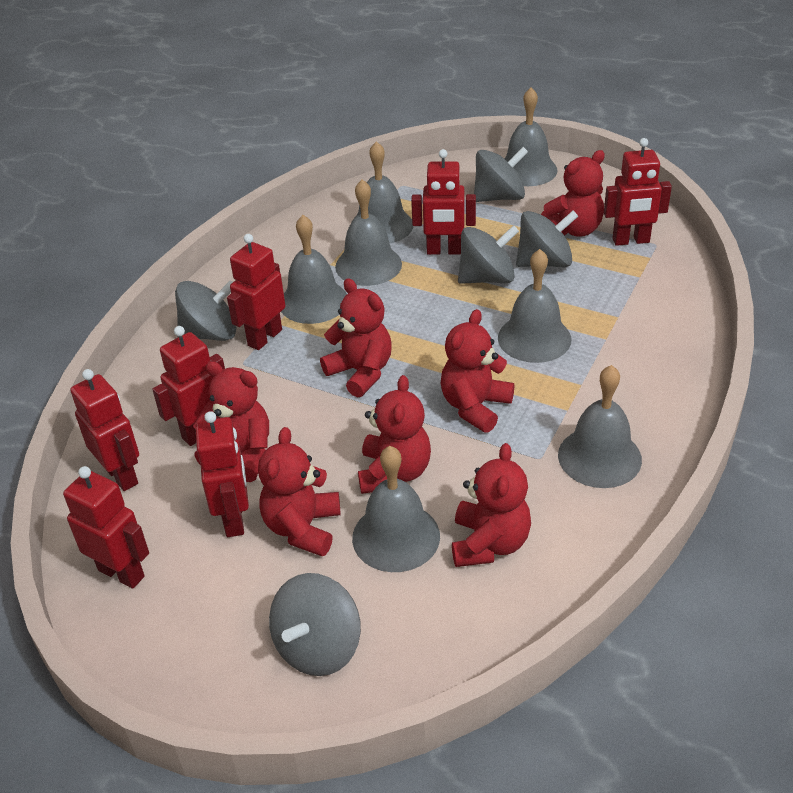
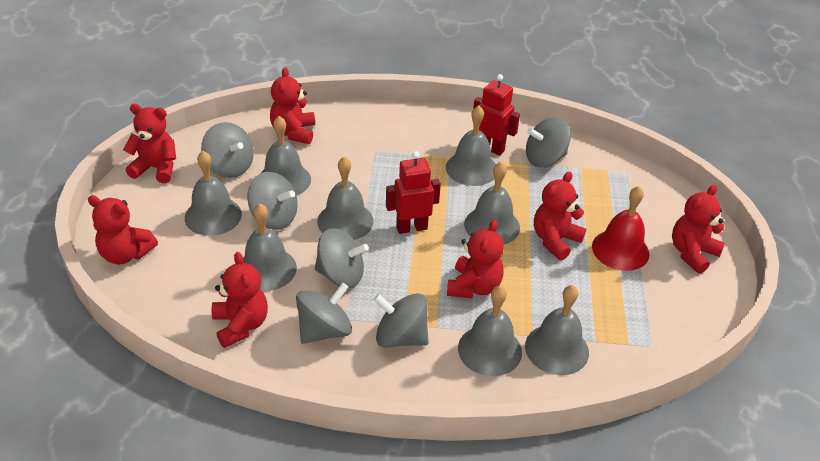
grey bell: [281,215,347,324] [335,179,402,286] [351,141,413,244] [352,446,440,572] [498,249,572,363] [504,88,557,186] [558,365,642,488] = 7 -> [185,151,242,236] [243,203,297,291] [261,116,311,196] [317,156,374,240] [446,105,496,186] [458,286,522,376] [464,162,520,245] [525,285,589,375] = 8
grey spinning top: [175,281,236,341] [269,573,361,676] [458,225,519,284] [474,147,528,202] [516,211,578,267] = 5 -> [201,122,254,178] [247,172,298,230] [296,283,352,344] [315,228,369,288] [374,293,429,348] [526,117,571,167] = 6
red bell: none = 0 -> [592,186,650,271] = 1
red robot: [63,466,149,589] [70,369,139,491] [152,326,225,446] [195,411,249,537] [227,234,286,350] [411,149,476,255] [604,138,672,246] = 7 -> [386,151,441,234] [473,74,520,156] = 2

